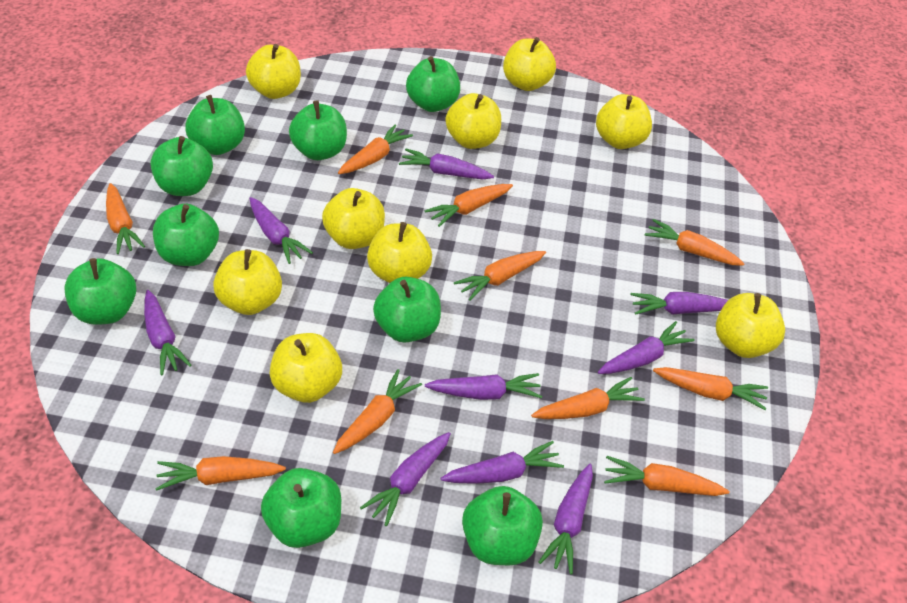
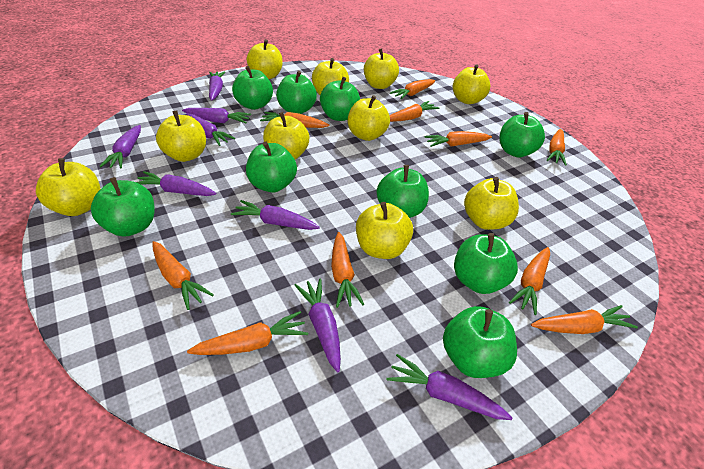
purple carrot: [144,290,191,376] [249,197,313,264] [360,432,451,526] [399,149,494,179] [425,373,542,400] [441,441,564,484] [539,464,593,574] [598,321,695,374] [630,292,728,315] = 9 -> [99,125,141,168] [136,171,216,196] [182,108,251,123] [186,113,235,146] [209,71,225,101] [231,200,320,230] [295,278,341,372] [387,354,513,420] = 8
yellow apple: [213,249,282,315] [246,44,301,99] [270,333,342,403] [322,188,385,249] [367,222,432,283] [446,93,501,149] [503,37,556,91] [596,94,652,149] [716,293,785,358] = 9 -> [36,158,100,216] [156,110,206,162] [247,39,283,79] [263,112,310,159] [312,58,349,95] [348,95,390,141] [356,202,413,259] [364,48,399,89] [453,64,490,104] [464,177,519,230] = 10

